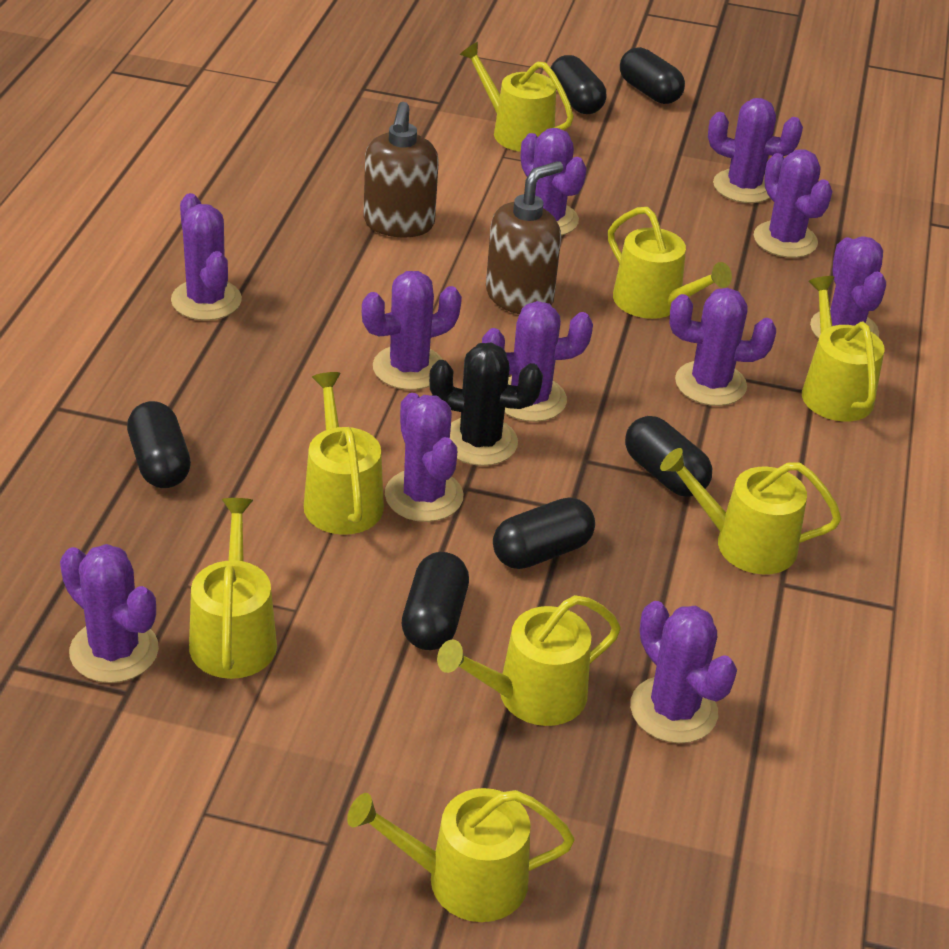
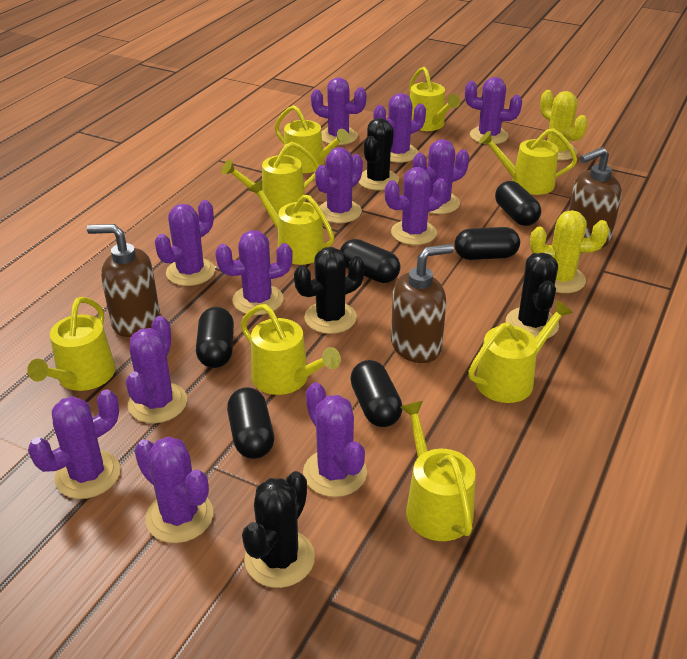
black cactus: [429,343,543,466] = 1 -> [242,471,315,588] [294,247,365,334] [358,118,399,190] [506,253,559,339] = 4
brown soap dispenser: [363,102,439,238] [486,161,563,314] = 2 -> [87,224,160,337] [391,244,454,363] [569,147,622,247] = 3
purple cactus: [60,544,159,683] [171,193,242,321] [362,271,462,390] [385,393,463,522] [482,301,593,422] [520,128,587,235] [630,601,737,743] [669,288,776,406] [708,98,803,203] [754,149,833,258] [810,236,886,339] = 11 -> [28,389,120,499] [126,316,187,423] [135,436,213,543] [155,200,215,286] [215,230,293,315] [303,382,367,497] [311,77,367,145] [315,147,363,223] [374,93,426,163] [385,167,448,245] [413,139,469,214] [465,77,522,144] = 12
yellow cactus: none = 0 -> [530,210,609,293] [540,90,588,160] = 2
yellow watering can: [189,498,277,679] [304,372,384,535] [347,788,574,922] [437,595,621,726] [460,42,574,152] [608,207,732,319] [660,448,841,574] [802,276,885,422] = 8 -> [27,297,116,391] [222,142,319,212] [241,304,341,395] [248,180,334,265] [275,105,350,173] [401,401,476,541] [409,67,460,131] [469,300,573,403] [479,128,577,195] = 9

